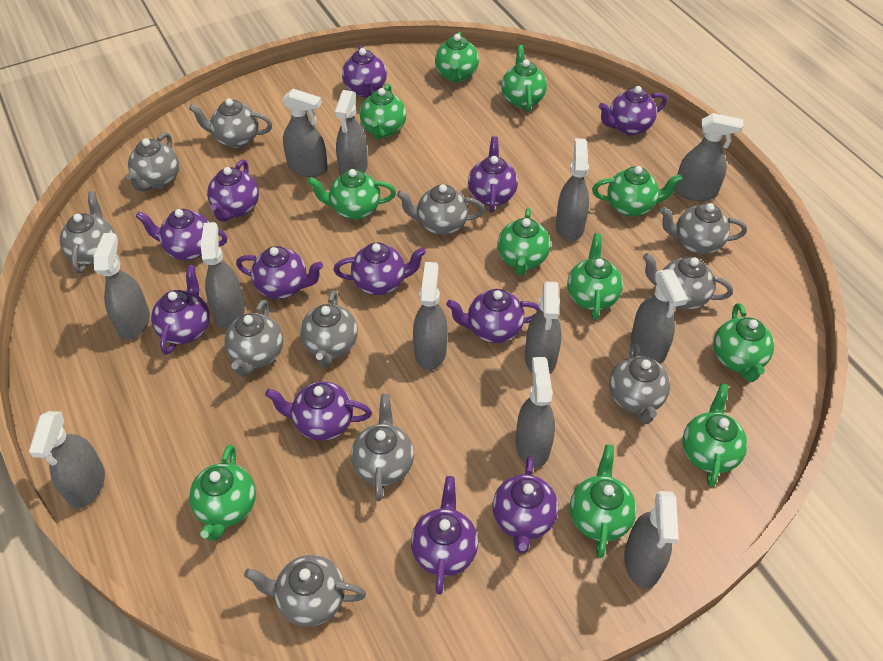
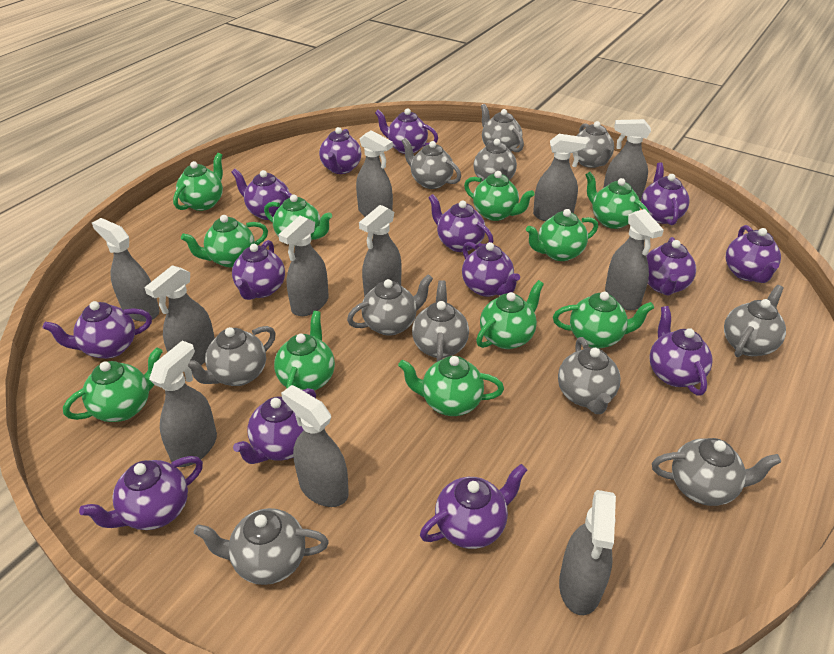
grey spray bottle: [29,411,105,509] [94,233,150,340] [201,222,245,329] [282,89,328,177] [335,90,368,176] [413,262,447,370] [516,357,555,468] [525,281,562,374] [556,138,589,242] [624,491,679,588] [631,269,688,364] [675,113,743,201] = 12 -> [92,218,160,322] [144,265,215,365] [149,341,217,467] [278,216,329,316] [281,385,349,507] [356,130,393,217] [359,205,402,298] [533,134,588,221] [559,490,616,615] [603,119,651,201] [605,209,664,310] = 11
purple teapot: [136,209,227,260] [151,265,210,355] [207,159,259,222] [236,246,323,299] [265,381,372,441] [333,242,426,295] [342,45,387,98] [411,476,478,595] [446,289,540,343] [468,136,518,212] [493,456,558,553] [599,86,667,135] = 12 -> [43,301,152,359] [79,456,203,530] [231,168,292,220] [232,240,285,300] [233,388,316,464] [319,127,361,174] [375,108,438,154] [420,464,527,549] [428,194,494,252] [462,242,520,297] [641,162,690,225] [646,237,696,296] [649,306,712,395] [726,225,781,283] = 14

